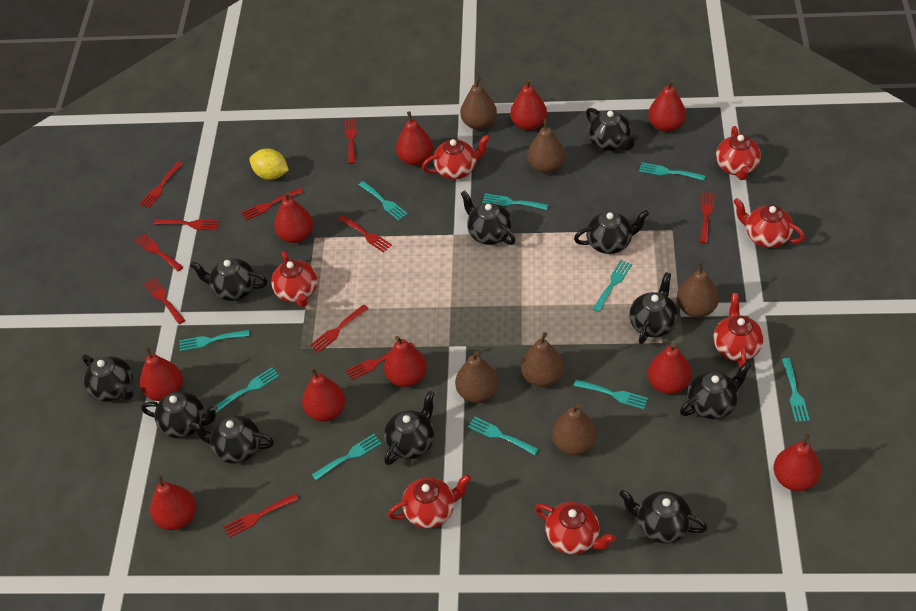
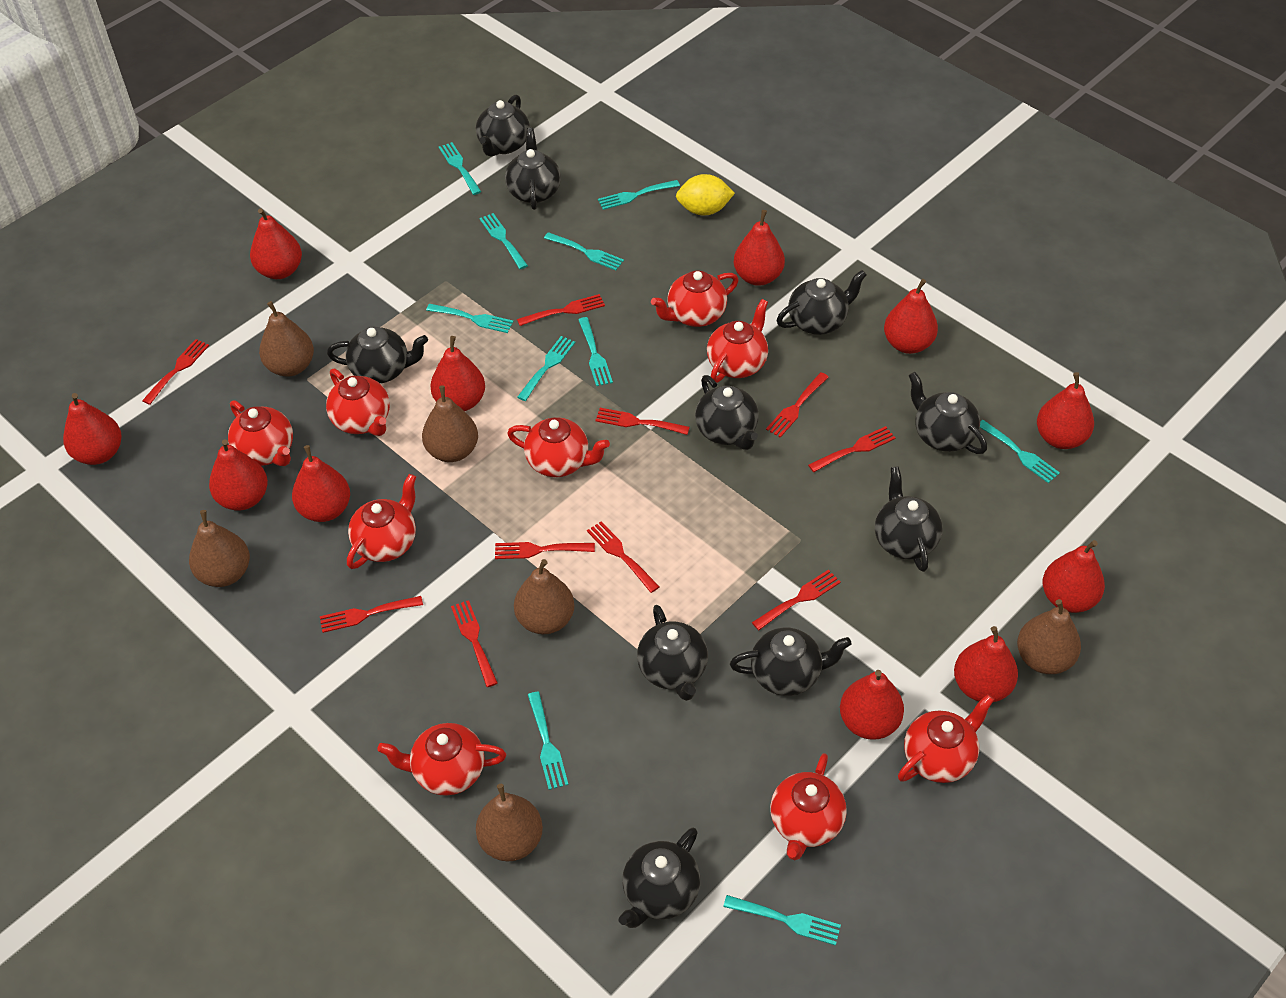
black teapot: [82,354,133,402] [141,391,218,438] [189,415,274,464] [190,258,267,301] [384,391,435,465] [460,190,515,245] [574,210,649,254] [586,108,638,151] [619,490,707,544] [629,272,678,344] [680,362,751,419] = 11 -> [327,326,428,384] [476,94,530,157] [505,128,561,210] [619,827,700,928] [637,605,708,701] [695,375,759,450] [730,628,852,696] [777,270,867,335] [875,466,943,572] [908,372,987,454] = 10
red fork: [134,233,183,271] [140,162,183,208] [144,278,185,324] [154,219,220,230] [224,493,299,538] [241,188,303,221] [310,304,369,353] [338,215,392,253] [345,119,357,164] [346,342,414,380] [700,192,715,243] = 11 -> [142,339,209,405] [320,596,423,633] [451,600,498,687] [495,542,595,559] [517,294,605,326] [587,521,659,593] [595,408,690,435] [752,570,841,630] [766,372,829,438] [808,426,896,472] = 10
red pear: [140,346,183,401] [150,474,196,530] [274,192,313,243] [302,367,345,422] [384,336,427,387] [396,111,433,166] [510,79,547,131] [648,80,686,132] [648,343,692,394] [773,434,821,491] = 10 -> [63,393,122,465] [209,439,268,511] [250,208,302,279] [292,445,350,522] [430,336,485,411] [733,210,785,286] [840,670,904,740] [884,279,938,354] [954,626,1018,702] [1037,372,1094,449] [1043,540,1105,613] = 11
red teapot: [271,251,317,307] [388,474,471,528] [422,135,490,179] [535,502,616,554] [714,293,763,367] [716,126,761,180] [733,198,805,248] = 7 -> [228,400,293,466] [326,369,390,436] [347,474,416,569] [377,723,506,796] [507,417,610,477] [651,270,738,327] [707,299,768,383] [770,753,847,860] [898,694,994,783] = 9

